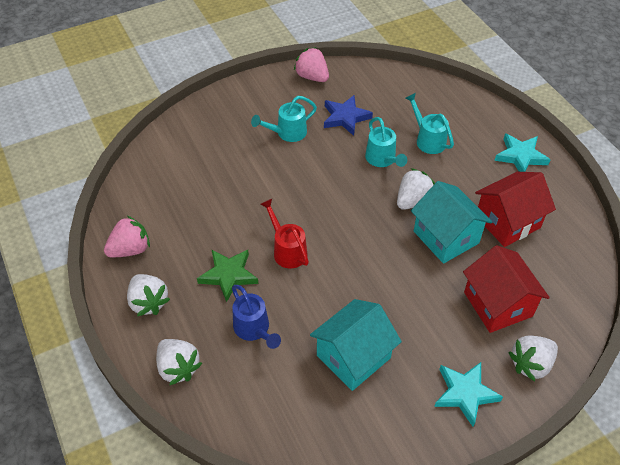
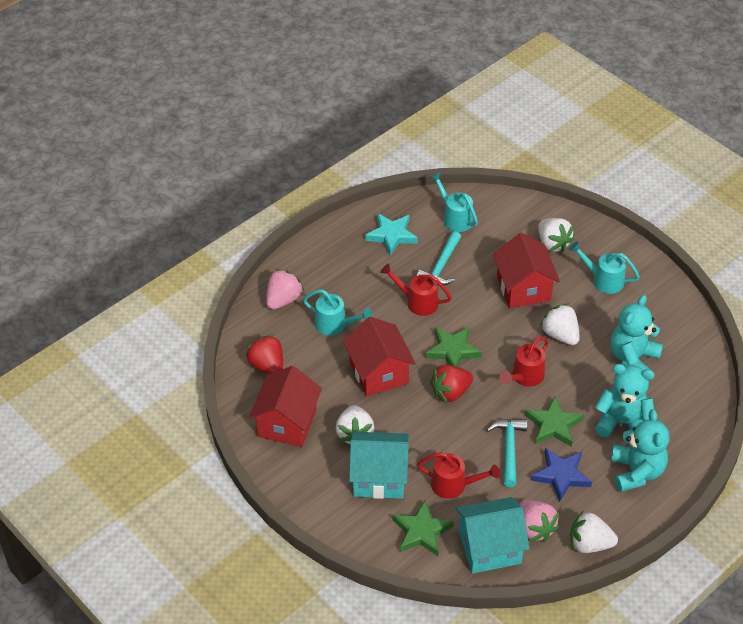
blue watering can: [232,285,281,349] = 1 -> none = 0
green star: [197,249,258,302] = 1 -> [392,500,454,556] [425,327,482,367] [525,396,584,447] = 3
red house: [463,245,550,333] [475,172,556,247] = 2 -> [249,366,322,447] [343,317,416,396] [493,233,560,308] = 3
red strawberry: none = 0 -> [245,334,283,375] [430,365,473,403] = 2
red watering can: [260,199,309,268] = 1 -> [380,264,452,316] [417,452,500,499] [499,337,549,387] = 3
turquoise hammer: none = 0 -> [416,231,461,286] [486,419,528,487] = 2
turquoise star: [434,362,503,427] [494,133,551,172] = 2 -> [365,213,418,256] = 1
turquoise teddy bear: none = 0 -> [595,364,654,437] [610,295,663,370] [611,409,669,492] = 3

